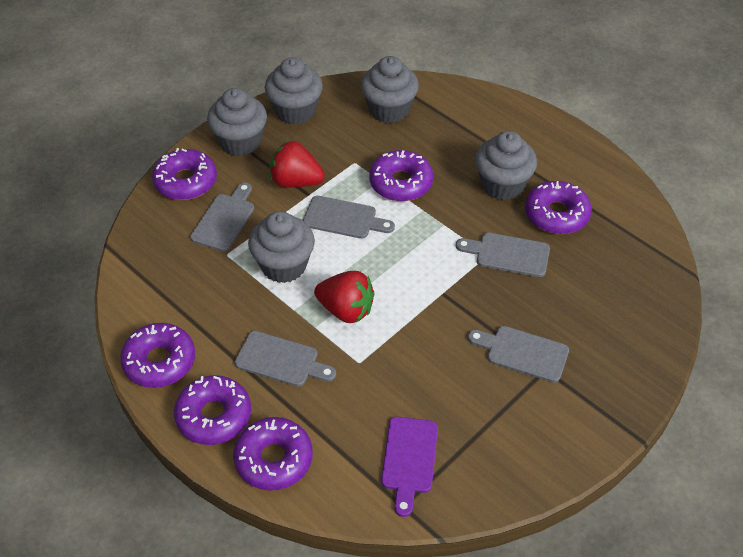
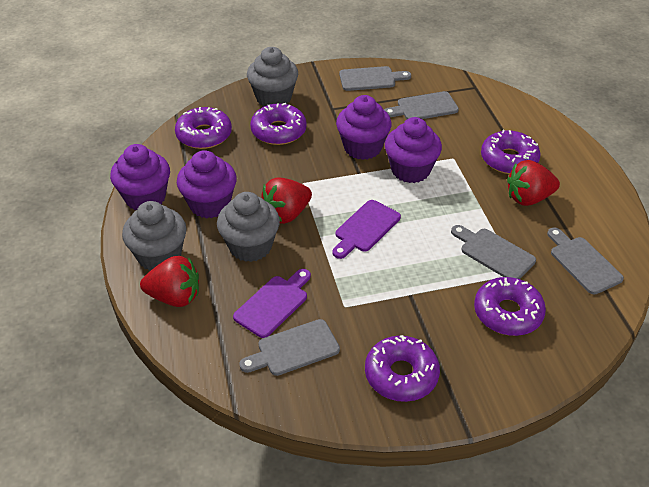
grey cupcake: [207,88,267,156] [248,211,315,283] [265,57,323,125] [361,56,419,123] [475,131,537,200] = 5 -> [122,201,187,271] [217,192,280,262] [247,47,298,106] = 3
purple cupcake: none = 0 -> [110,144,170,210] [177,150,237,219] [336,95,392,160] [385,117,442,183] = 4
purple cutting board: [381,417,438,517] = 1 -> [233,269,311,338] [333,200,401,259] = 2
purple donut: [120,323,195,388] [152,148,217,200] [174,375,251,445] [233,417,313,491] [369,150,433,201] [525,181,592,234] = 6 -> [175,107,232,149] [250,103,307,145] [365,335,440,402] [474,277,546,336] [481,130,540,174] = 5
red strawberry: [270,140,325,187] [314,271,375,323] = 2 -> [140,256,199,307] [261,177,312,224] [507,160,560,206] = 3

